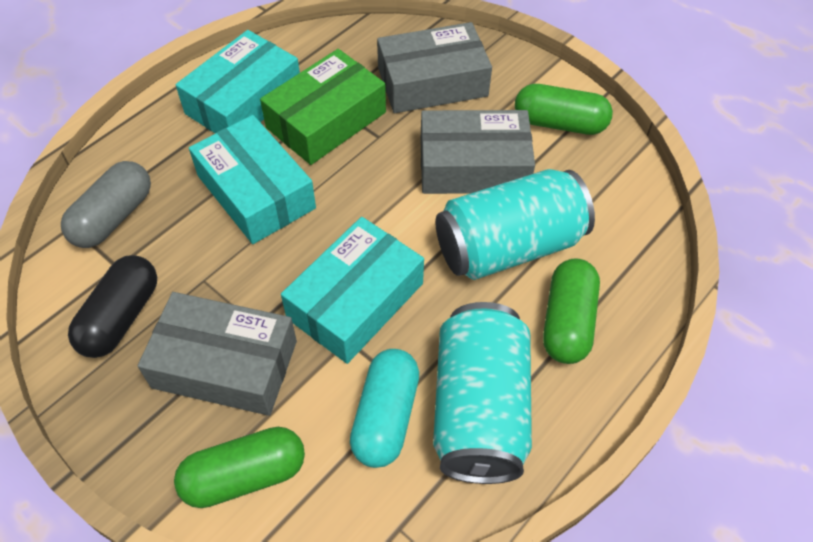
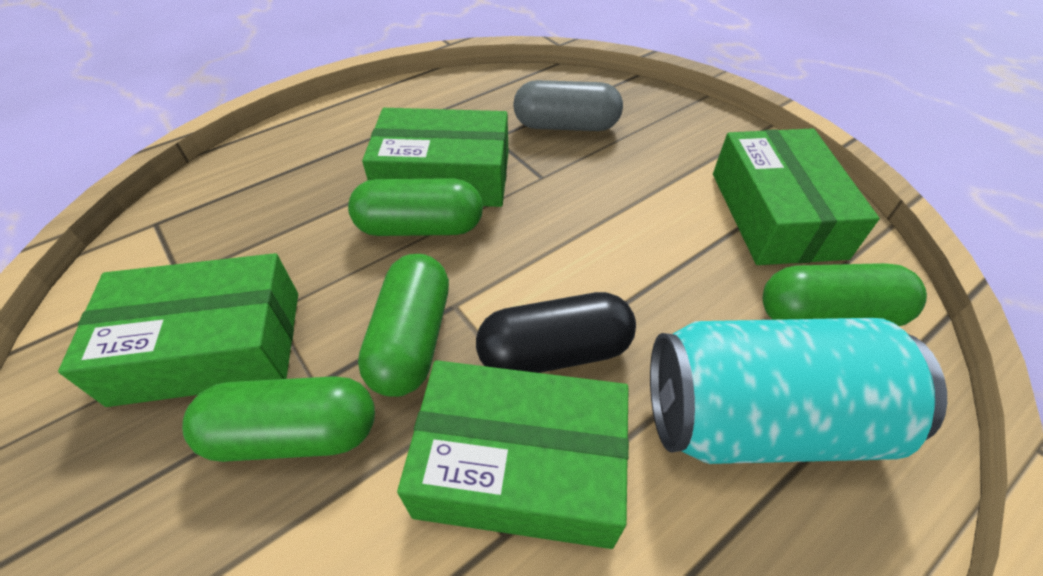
green box: [260,49,386,165] = 1 -> [58,253,298,407] [362,108,508,207] [397,360,629,549] [713,128,880,265] = 4
green capsule: [174,427,305,508] [515,84,613,135] [543,258,600,364] = 3 -> [182,376,375,462] [348,178,483,236] [358,254,449,397] [763,263,927,326] = 4
grey box: [138,292,297,416] [377,22,492,113] [420,110,535,194] = 3 -> none = 0
turquoise box: [176,30,300,134] [189,115,316,244] [281,217,424,364] = 3 -> none = 0
turquoise can: [433,302,532,484] [435,169,595,280] = 2 -> [650,318,947,464] = 1
turquoise capsule: [350,349,419,468] = 1 -> none = 0

